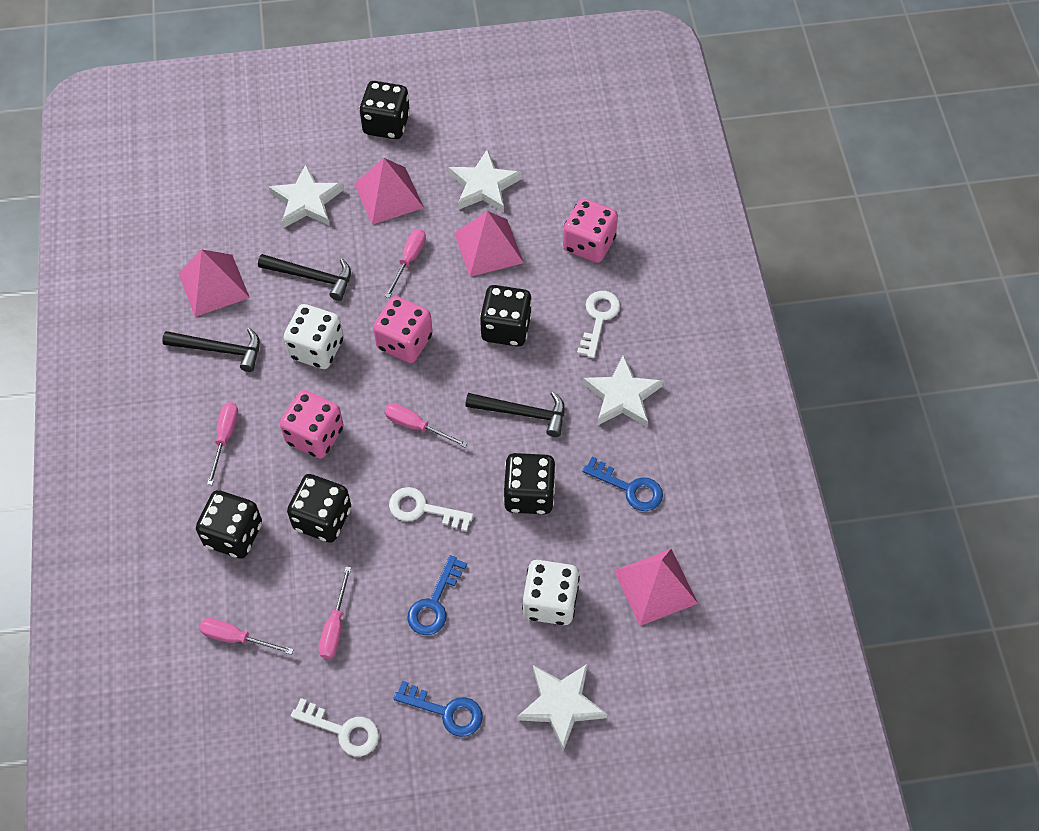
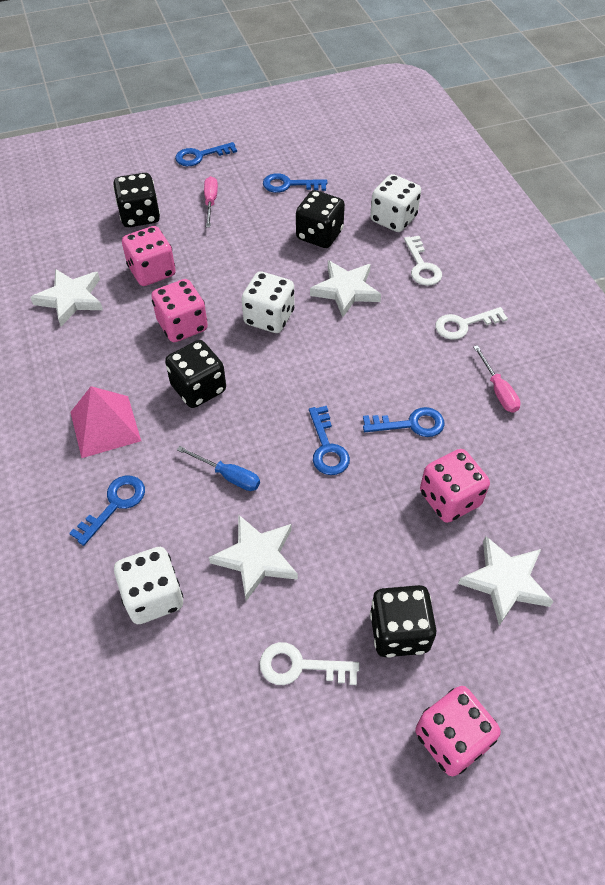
black dice: [196,490,262,559] [287,474,351,543] [359,81,410,139] [480,285,532,347] [503,453,556,514] = 5 -> [113,173,160,227] [165,340,226,408] [296,190,345,248] [370,585,437,657] = 4
black hammer: [162,328,260,372] [258,254,351,301] [465,391,565,437] = 3 -> none = 0
blue key: [393,681,483,737] [407,555,467,635] [582,456,663,511] = 3 -> [69,475,145,546] [175,142,237,166] [263,173,327,193] [309,406,350,475] [363,407,445,437] = 5
blue screwdriver: none = 0 -> [177,446,260,491] = 1
pink dice: [280,390,344,459] [373,296,433,363] [563,198,618,263] = 3 -> [122,226,176,286] [151,279,208,342] [415,686,501,776] [420,449,490,523] = 4
pink pyramid: [178,250,250,317] [354,158,424,225] [454,211,524,277] [614,549,698,626] = 4 -> [70,386,141,458] = 1
pink screwdriver: [199,618,294,655] [207,402,238,485] [318,566,351,659] [385,229,426,298] [385,403,468,447] = 5 -> [204,176,218,227] [473,345,521,413] = 2
white dice: [283,304,344,369] [522,560,580,625] = 2 -> [114,547,183,624] [242,271,294,333] [370,174,421,232] = 3

